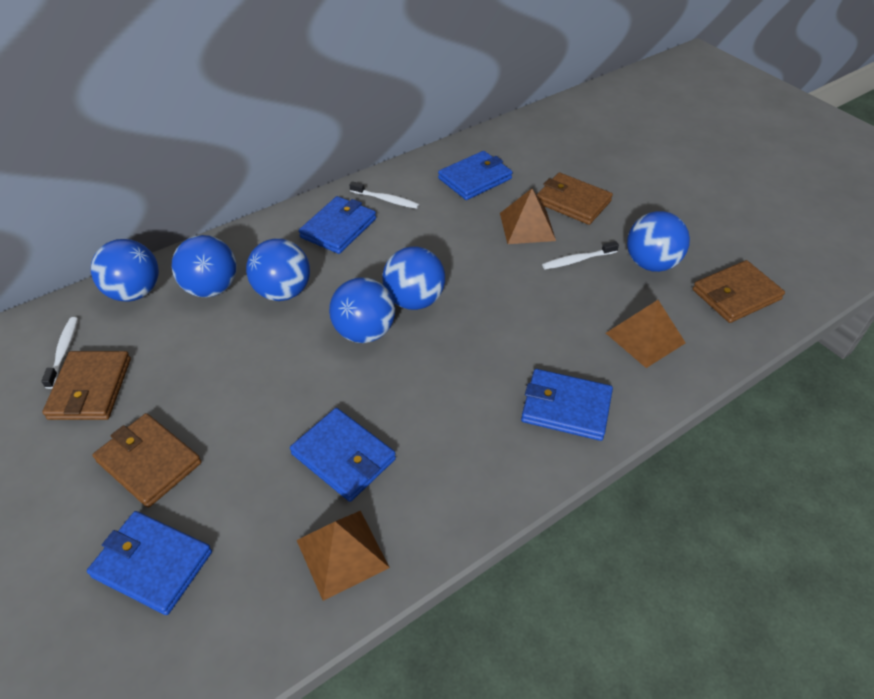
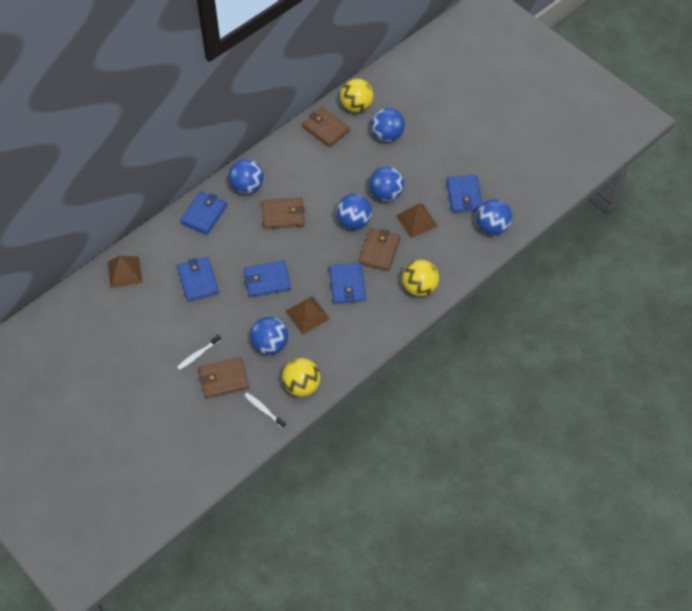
white toothbrush: [41,317,78,389] [349,181,419,209] [542,241,619,269] = 3 -> [177,335,221,370] [244,393,286,428] = 2
yellow ball: none = 0 -> [282,358,321,397] [340,79,374,112] [402,260,439,297] = 3

